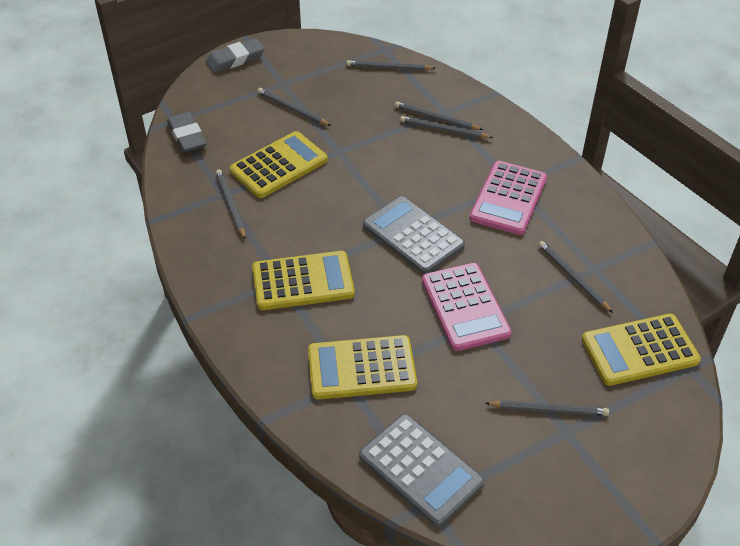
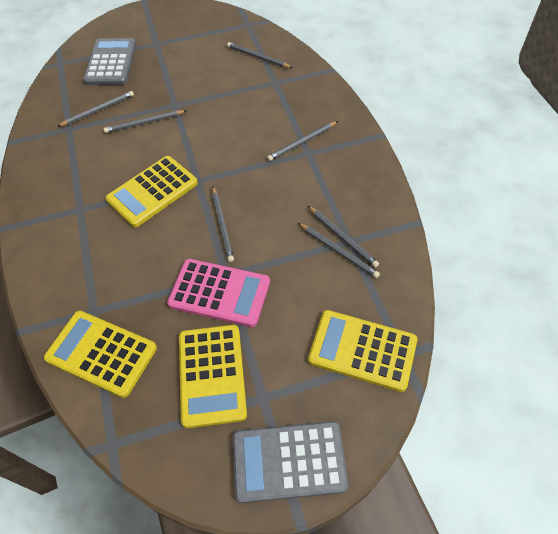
grey eraser: [167,112,207,153] [206,38,264,73] = 2 -> none = 0
pink calculator: [422,263,511,351] [470,161,547,235] = 2 -> [167,259,270,327] = 1

